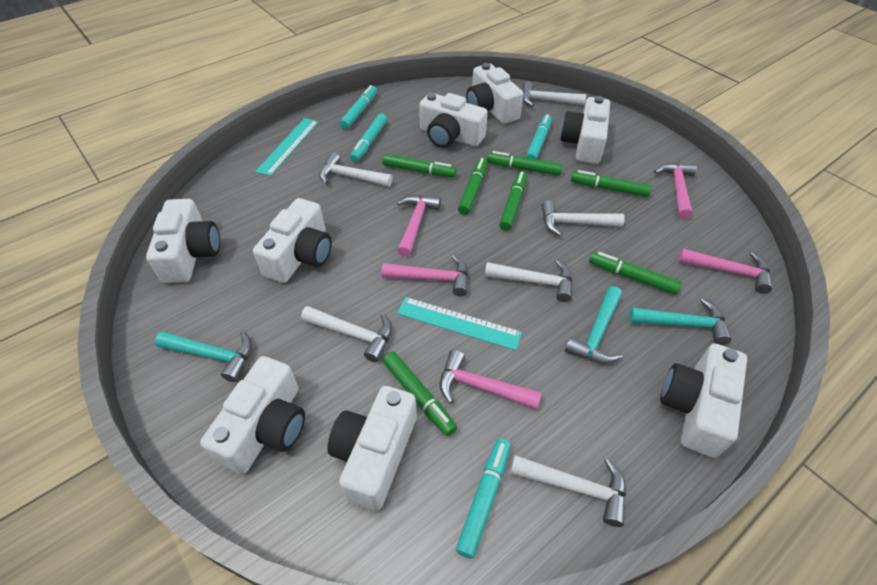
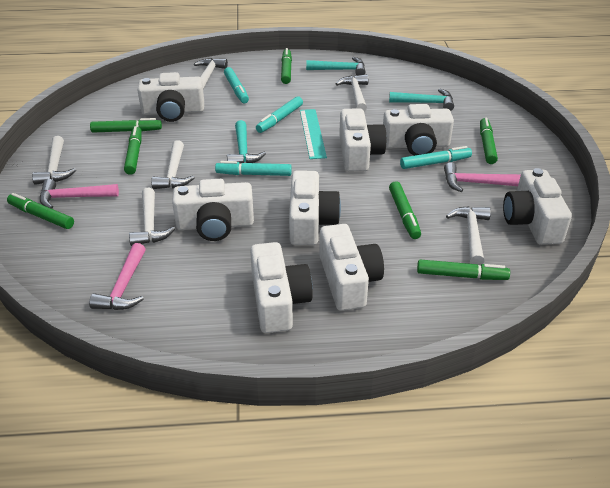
pink hammer: [381,255,468,296] [397,195,441,257] [440,350,542,409] [654,163,697,219] [678,249,773,293] = 5 -> [40,179,119,209] [89,243,146,310] [444,162,521,192] = 3
turquoise ruler: [255,118,319,176] [397,297,522,351] = 2 -> [300,109,327,159] = 1

